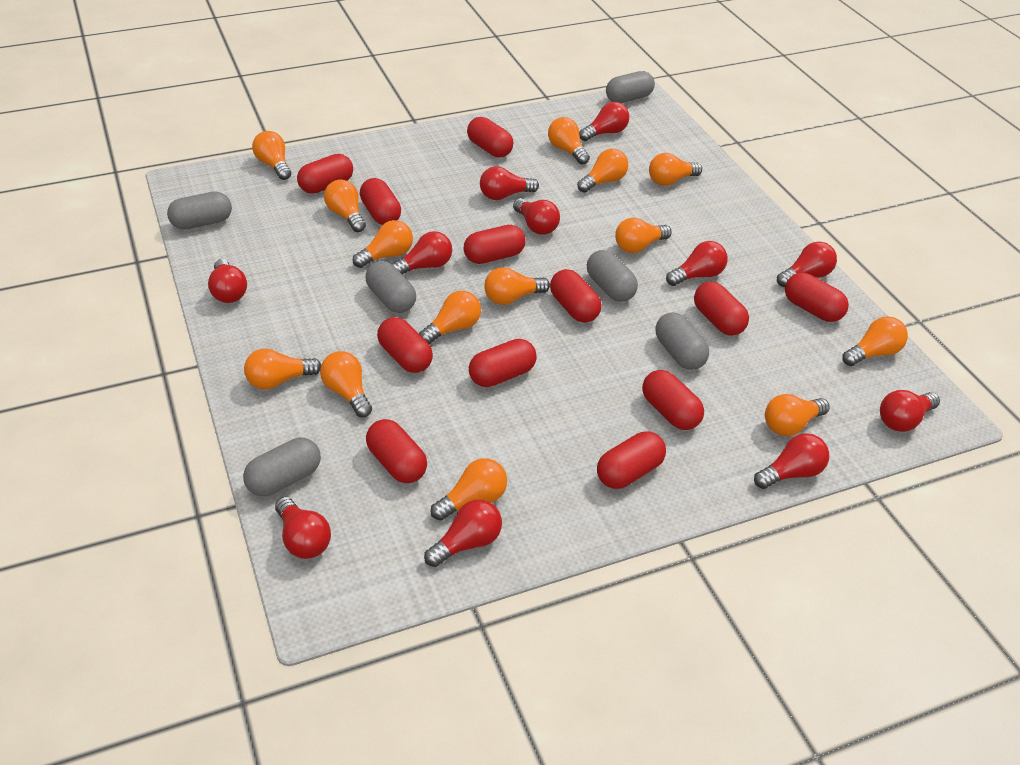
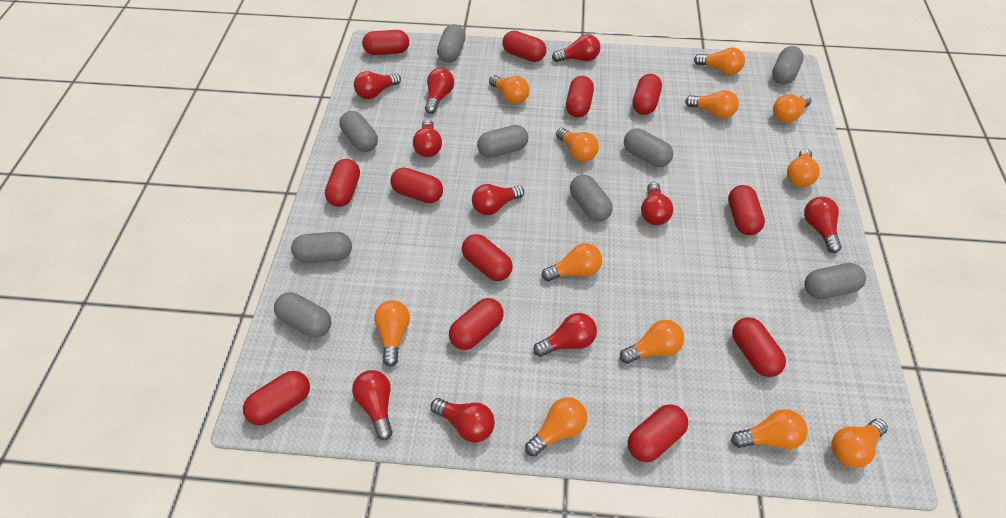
grey capsule: [167,192,232,230] [243,438,321,496] [366,261,416,313] [587,250,638,302] [606,71,655,103] [655,312,709,370] = 6 -> [274,292,332,338] [291,232,352,263] [339,111,378,152] [437,24,466,63] [477,125,528,158] [570,175,613,222] [624,128,673,167] [772,46,804,84] [804,263,866,299] = 9
orange light bulb: [244,348,321,390] [252,131,291,180] [320,351,372,417] [324,180,366,232] [353,220,413,268] [419,291,481,344] [430,458,507,521] [484,267,550,305] [548,117,590,165] [577,149,628,193] [615,218,672,253] [649,153,702,186] [765,394,830,436] [842,316,908,366] = 14 -> [374,300,410,367] [489,75,530,104] [525,397,587,457] [542,243,602,281] [556,128,599,162] [620,320,684,364] [685,90,739,119] [694,48,745,75] [731,409,808,449] [773,94,812,123] [787,149,820,187] [831,419,888,468] = 12
red light bulb: [208,259,247,303] [275,497,331,559] [391,231,452,275] [424,499,502,567] [480,166,539,200] [513,198,560,235] [579,102,629,141] [666,241,728,286] [754,433,829,489] [777,241,837,287] [880,390,940,432] = 11 -> [352,370,393,440] [354,71,401,99] [413,119,442,157] [425,68,454,114] [431,398,495,442] [472,184,524,215] [533,313,597,357] [552,34,600,62] [641,182,673,225] [804,196,842,253] = 10

